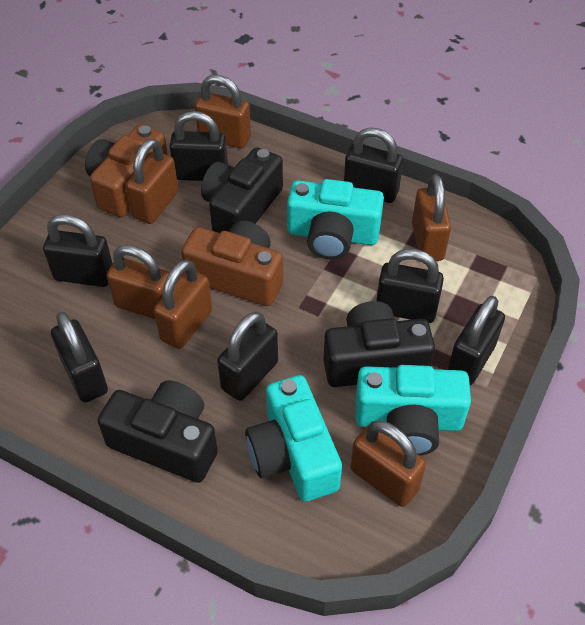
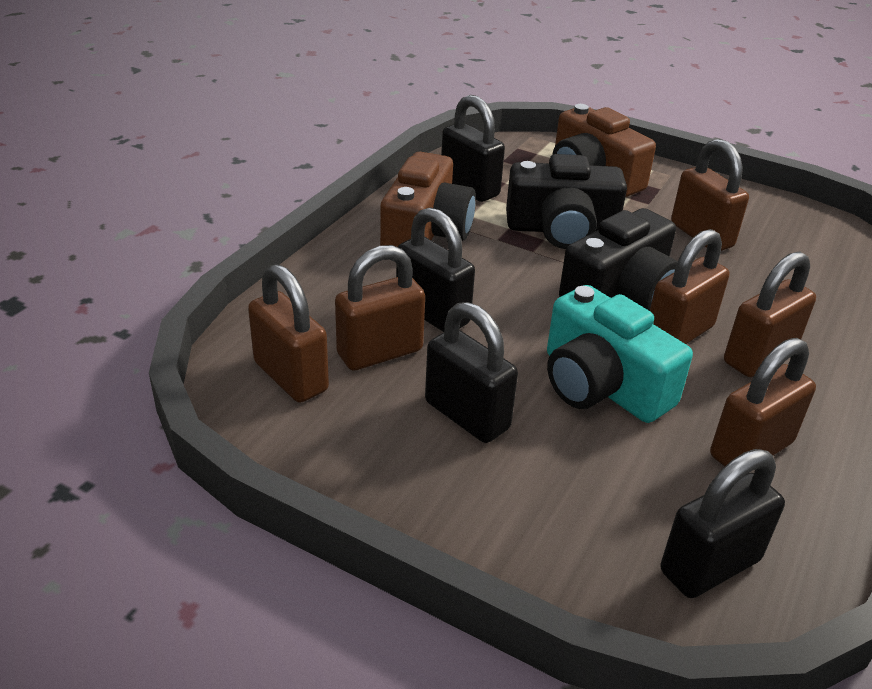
black camera: [98,380,218,483] [201,147,283,233] [323,301,435,387] = 3 -> [506,154,627,249] [559,208,678,311] = 2
black padlock: [43,214,113,287] [51,312,108,403] [170,111,228,181] [217,312,278,401] [344,128,403,203] [376,249,444,323] [448,296,505,385] = 7 -> [396,207,475,332] [425,302,518,443] [441,95,505,202] [661,449,785,598] = 4
turquoise camera: [245,375,342,502] [287,179,384,260] [356,365,471,456] = 3 -> [547,285,693,423] = 1

